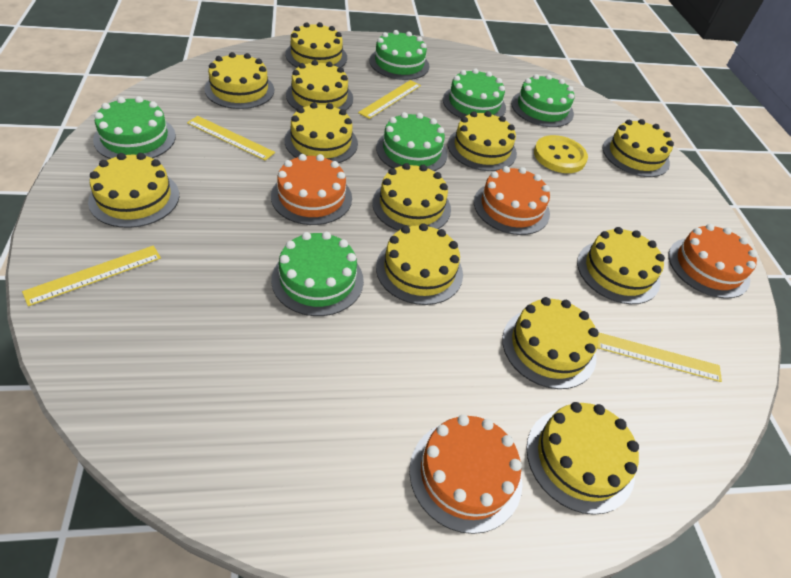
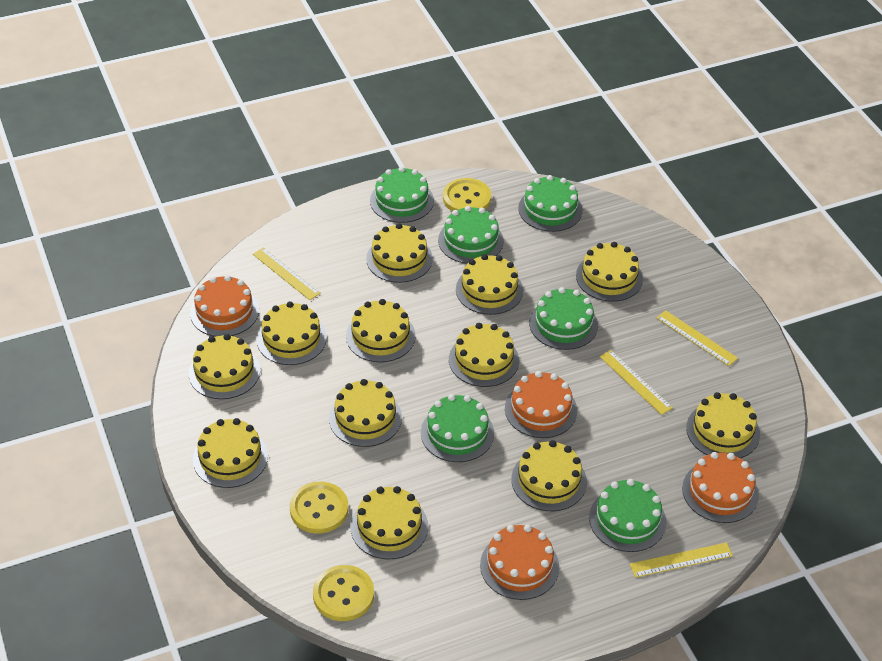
yellow button: [534,135,588,173] = 1 -> [290,482,348,534] [313,565,374,621] [443,178,491,212] = 3

